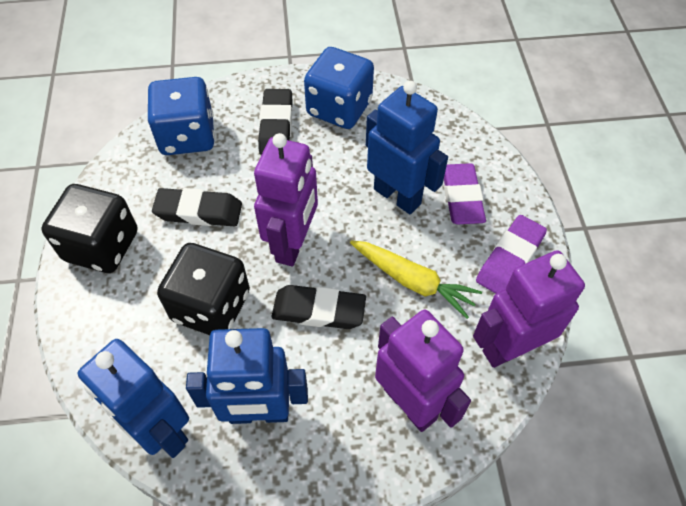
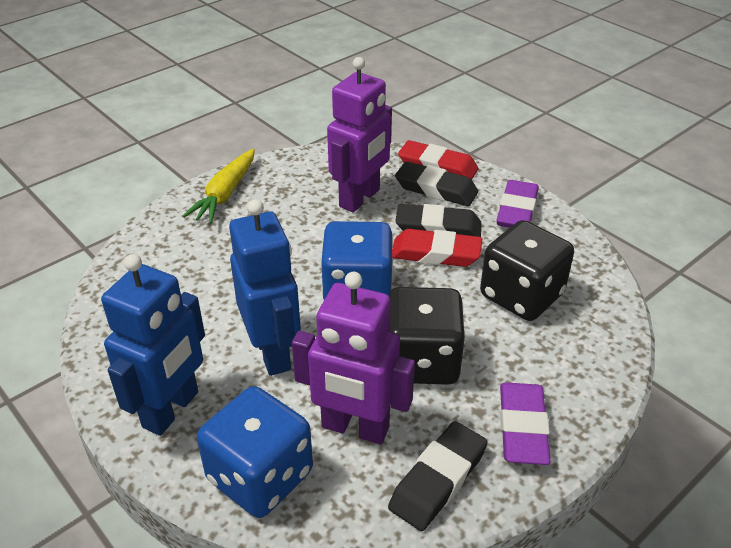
blue robot: [78,339,189,458] [186,328,308,424] [366,81,448,214] = 3 -> [101,254,205,436] [229,199,301,376] = 2
purple robot: [254,133,318,266] [375,310,471,432] [473,250,585,368] = 3 -> [292,272,415,444] [327,57,392,212] = 2
red eraser: none = 0 -> [392,229,482,267] [398,140,478,180] = 2

